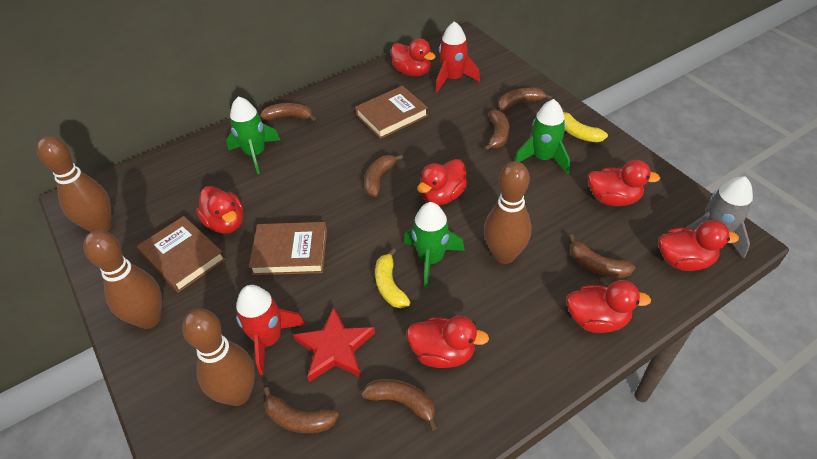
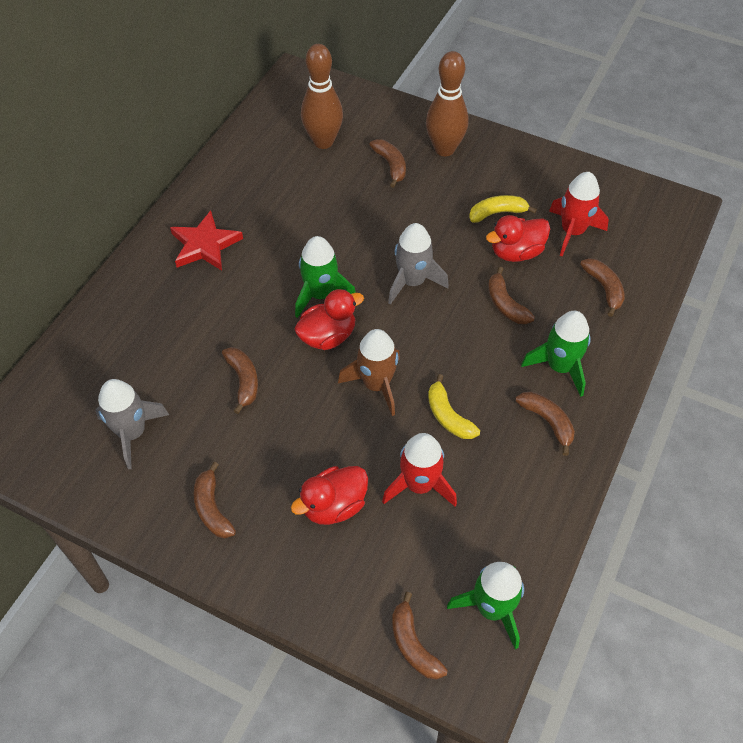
brown book: [137,216,226,293] [249,222,327,275] [355,86,428,139] = 3 -> none = 0
brown bowling pin: [37,136,112,232] [83,230,162,329] [182,309,255,406] [484,161,532,264] = 4 -> [301,44,343,149] [426,51,469,156] = 2
brown rocket: none = 0 -> [338,329,400,416] = 1
grey rocket: [686,176,753,259] = 1 -> [95,379,169,469] [388,223,449,305] = 2
red duck: [196,186,243,234] [391,38,436,76] [407,316,489,368] [417,159,468,205] [566,280,651,333] [588,160,660,206] [658,220,739,271] = 7 -> [291,466,368,525] [294,289,364,350] [486,215,550,262] = 3

